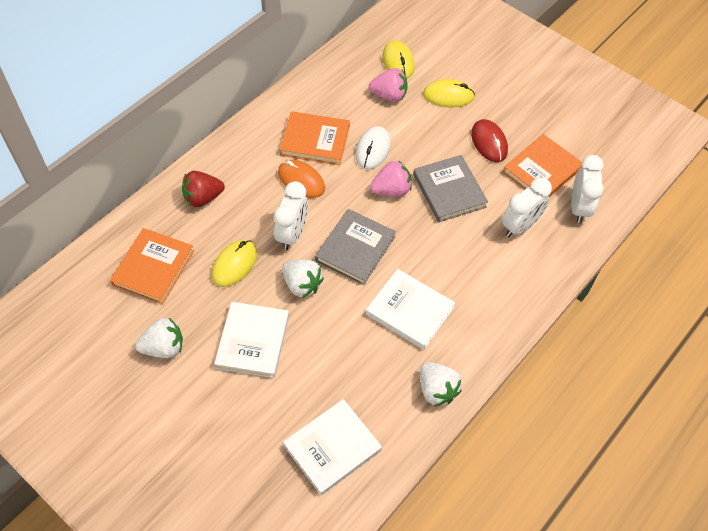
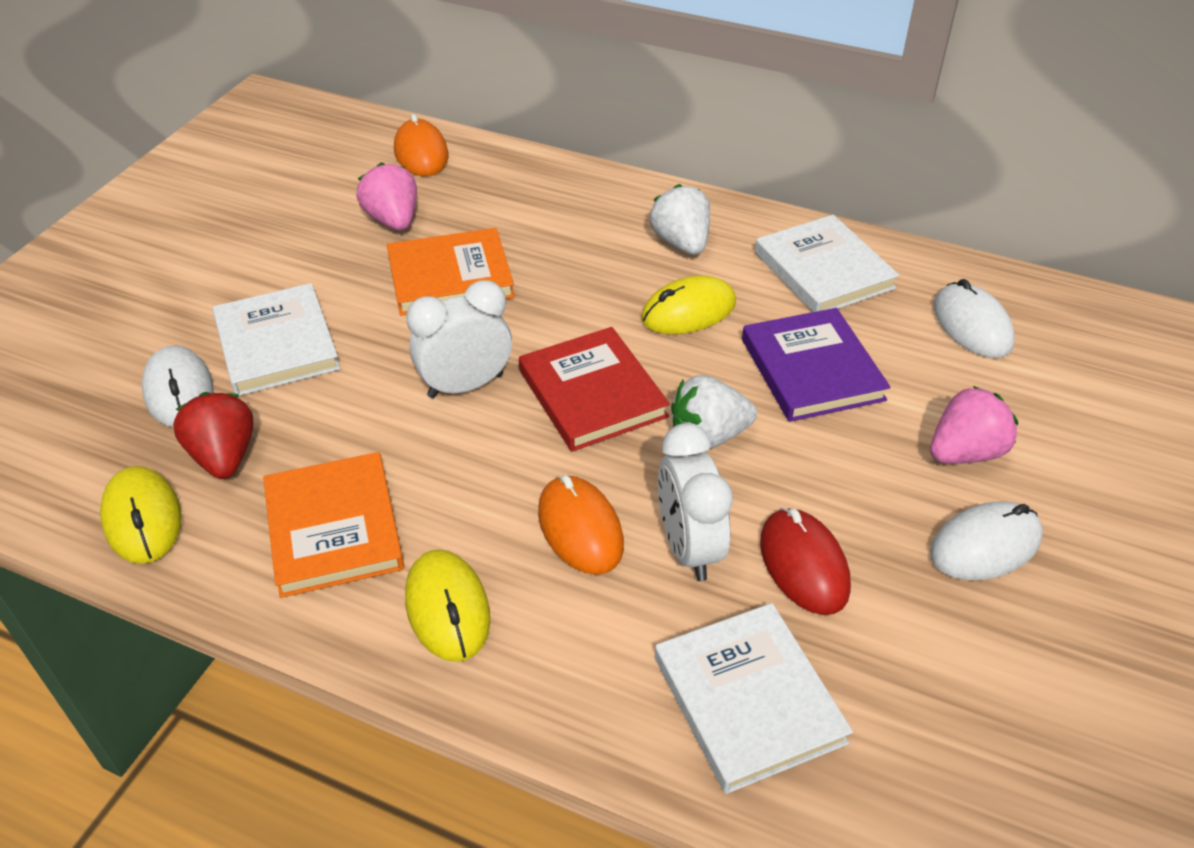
grey book: [315,209,396,285] [413,155,488,222] = 2 -> none = 0
orange book: [110,228,194,304] [280,111,350,165] [502,134,583,197] = 3 -> [263,452,404,598] [387,228,515,316] = 2
orange mouse: [278,160,325,198] = 1 -> [394,114,449,176] [538,475,624,575] = 2
purple book: none = 0 -> [742,308,891,422] = 1
red book: none = 0 -> [519,327,670,452] = 1
white clock: [274,181,308,250] [502,177,552,237] [571,155,604,223] = 3 -> [406,280,512,398] [658,423,733,581] = 2
white mouse: [355,126,391,169] = 1 -> [142,345,214,427] [930,501,1043,580] [933,279,1015,358] = 3
white strawberry: [135,318,183,358] [282,260,324,298] [420,362,462,406] = 3 -> [650,184,710,255] [671,375,757,449] = 2

